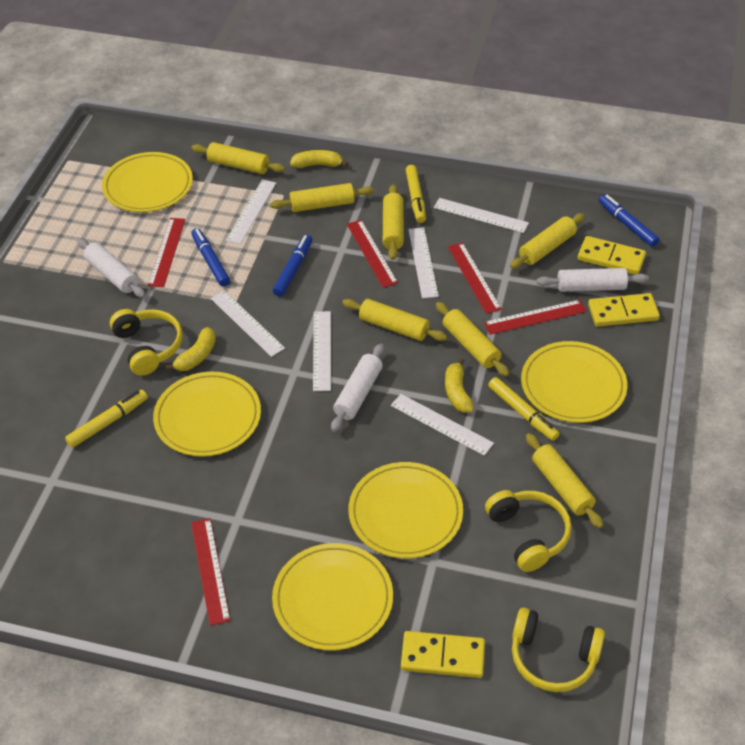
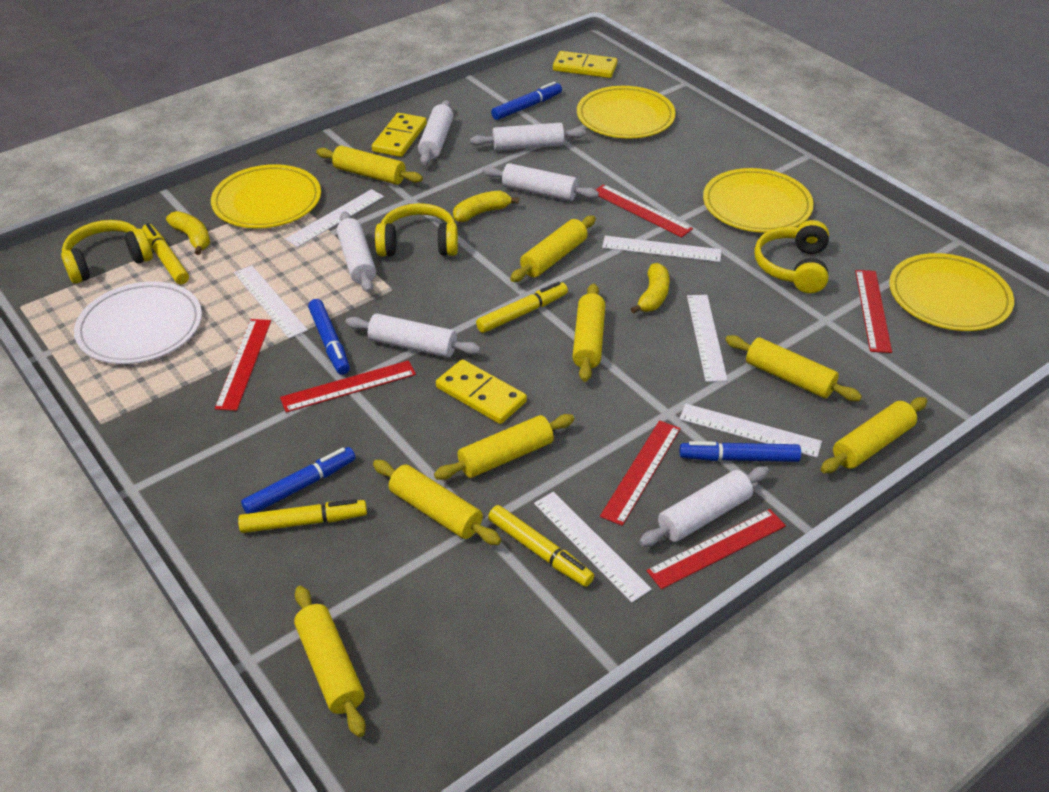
blue marker: [191,228,230,287] [273,235,312,297] [599,194,660,247] = 3 -> [241,447,356,514] [308,299,350,375] [491,81,562,120] [680,441,801,462] = 4
red ruler: [148,218,185,287] [191,518,230,626] [347,220,398,288] [448,243,502,314] [484,300,586,335] = 5 -> [215,319,271,411] [280,360,416,413] [596,184,693,238] [600,420,681,526] [647,509,786,589] [855,270,892,353] = 6
white plate: none = 0 -> [74,282,202,364] = 1
white rolling pin: [78,239,145,298] [331,344,384,432] [536,268,649,292] = 3 -> [337,211,376,293] [345,313,481,358] [418,100,454,165] [470,123,586,151] [482,163,599,201] [639,466,769,547] = 6
yellow marker: [65,390,148,448] [406,165,426,223] [488,377,560,441] = 3 -> [142,223,189,284] [238,499,367,533] [476,281,568,333] [488,505,594,587] = 4
yellow plate: [102,152,193,212] [153,372,261,457] [272,543,393,650] [348,462,463,558] [521,341,627,423] = 5 -> [211,164,321,228] [577,86,676,139] [703,168,814,233] [889,253,1014,331] = 4
yellow rolling pin: [192,142,285,174] [270,183,373,212] [342,299,447,341] [383,184,404,260] [436,302,510,377] [510,213,585,269] [526,433,604,528] = 7 -> [294,586,366,737] [316,146,423,185] [373,460,501,545] [434,414,575,480] [510,216,596,282] [572,283,605,382] [725,335,862,401] [821,397,927,473] = 8

